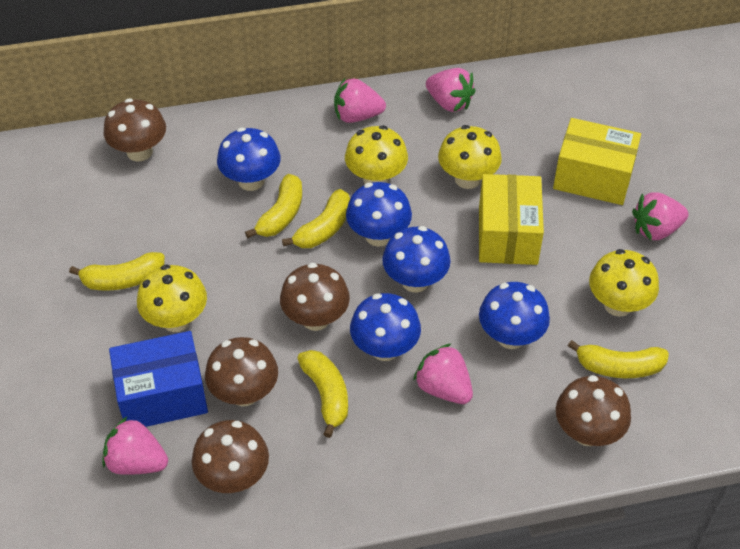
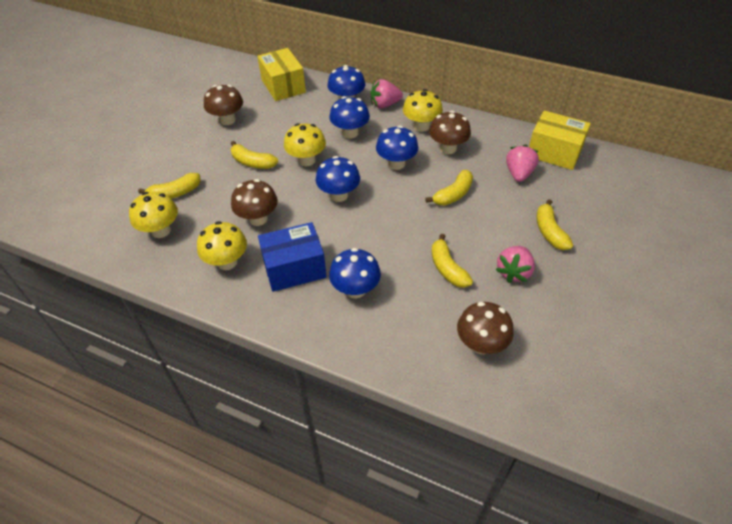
brown mushroom: [104,98,166,162] [192,420,269,493] [205,337,278,406] [280,263,350,331] [556,375,631,446] = 5 -> [204,85,243,125] [231,179,278,226] [429,111,471,154] [457,302,514,354] = 4
pink strawberry: [102,416,168,475] [334,78,386,123] [413,344,473,404] [426,68,476,112] [632,192,689,240] = 5 -> [371,79,403,108] [496,246,535,283] [506,144,539,182] = 3

